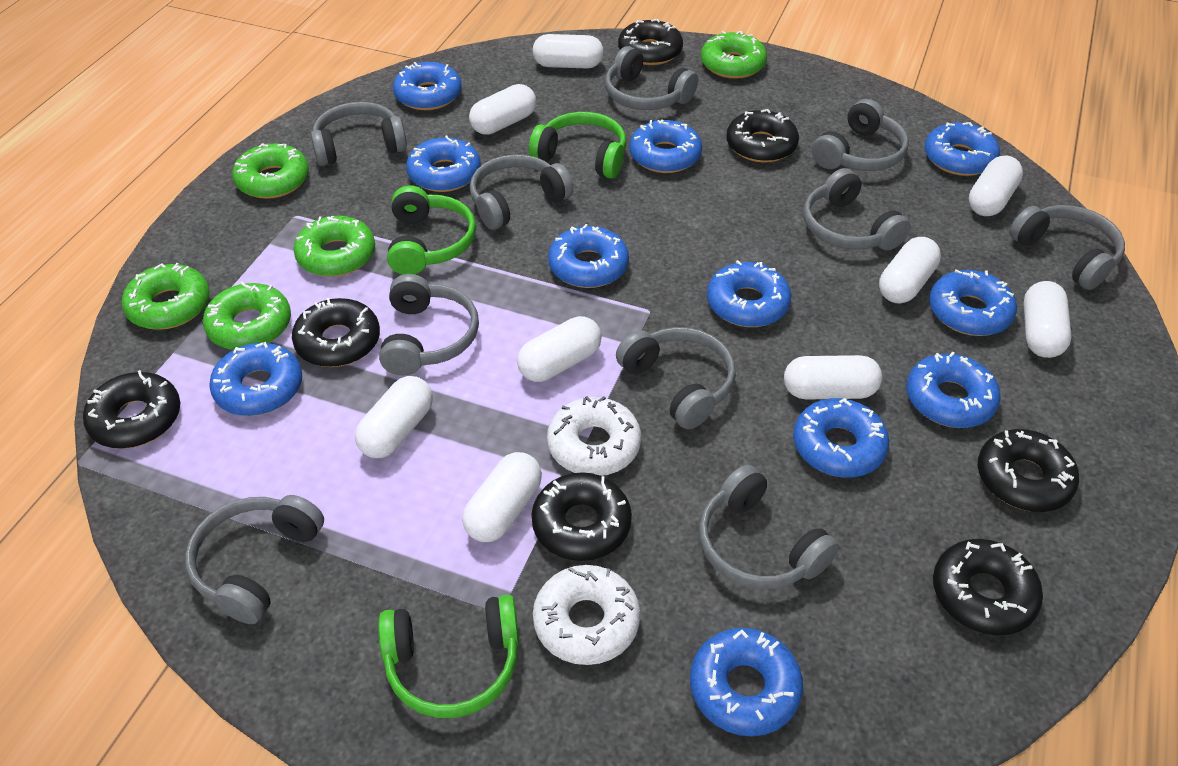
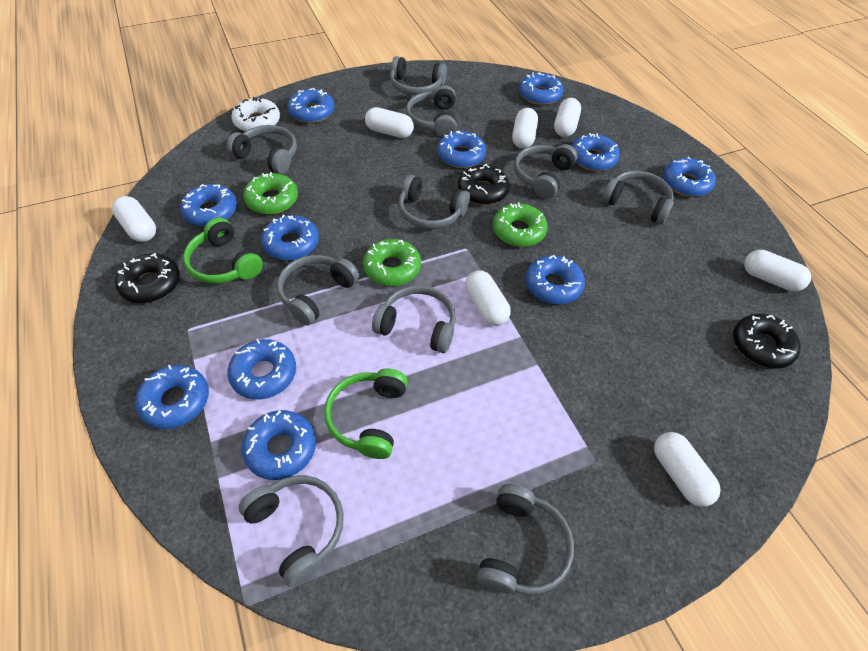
black donut: [83,370,180,449] [292,298,380,367] [531,472,632,561] [618,19,683,65] [726,109,799,163] [933,539,1043,635] [978,429,1079,512] = 7 -> [115,253,180,303] [458,164,510,205] [733,314,801,369] = 3
green donut: [122,263,210,330] [203,282,291,350] [232,143,309,199] [293,216,375,277] [701,31,767,79] = 5 -> [243,172,298,215] [363,239,421,286] [493,202,548,247] = 3
green headphones: [378,595,519,718] [387,185,476,275] [529,112,626,179] = 3 -> [183,217,263,283] [324,368,408,459] = 2
white capsule: [355,376,433,458] [462,452,542,542] [469,84,536,135] [517,316,602,382] [533,34,604,68] [784,355,882,399] [879,237,941,304] [969,156,1023,216] [1024,281,1072,358] = 9 -> [112,196,156,242] [365,107,414,138] [465,270,511,326] [512,108,538,149] [554,98,581,137] [654,432,721,507] [744,250,811,291] = 7
white donut: [533,565,640,665] [547,396,641,476] = 2 -> [231,97,280,132] = 1

